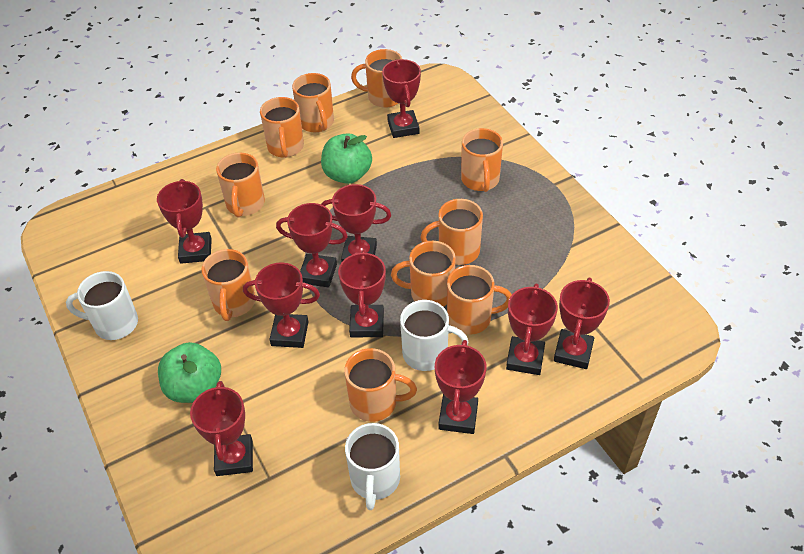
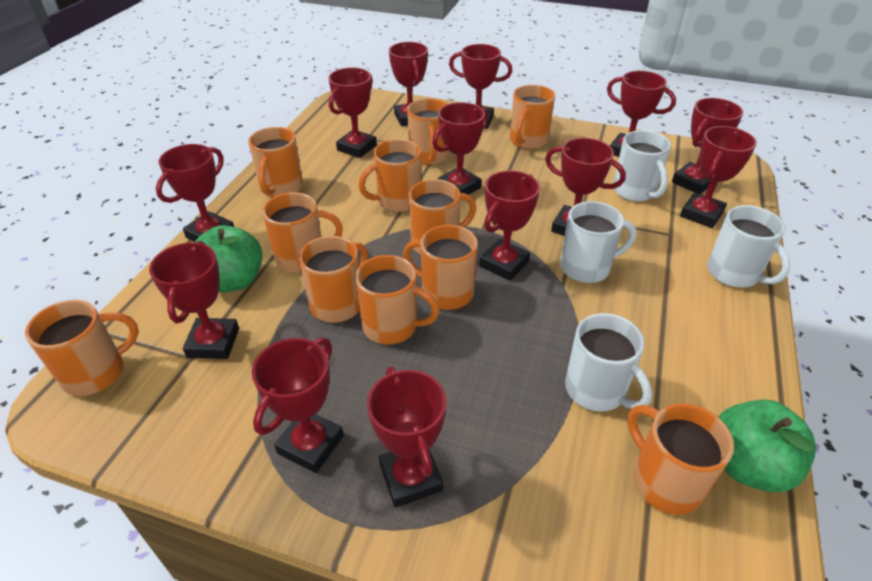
orange mug: [202,249,255,321] [216,153,265,218] [260,97,304,158] [292,73,334,132] [344,348,417,422] [351,49,402,108] [391,241,456,307] [420,199,483,265] [447,265,512,335] [461,128,503,192] = 10 -> [25,300,139,396] [248,127,303,197] [262,192,343,273] [299,236,368,323] [355,255,440,345] [358,139,421,212] [403,225,478,310] [407,98,449,165] [408,179,476,254] [510,85,555,149] [627,403,734,515] = 11
red trophy: [157,179,212,264] [190,381,253,476] [243,262,320,348] [276,203,348,288] [321,184,391,261] [338,250,386,337] [382,59,421,138] [435,340,486,434] [506,284,558,375] [554,278,610,369] = 10 -> [149,241,239,359] [156,144,234,242] [252,337,344,473] [328,67,377,158] [367,367,446,508] [389,42,428,126] [432,102,488,195] [449,44,512,129] [479,170,540,281] [545,138,626,236] [607,71,676,157] [672,98,743,194] [680,126,757,228] = 13
white mug: [66,271,138,340] [345,423,400,510] [400,300,468,371] = 3 -> [560,201,637,283] [565,313,652,412] [613,130,671,202] [707,205,791,288] = 4

